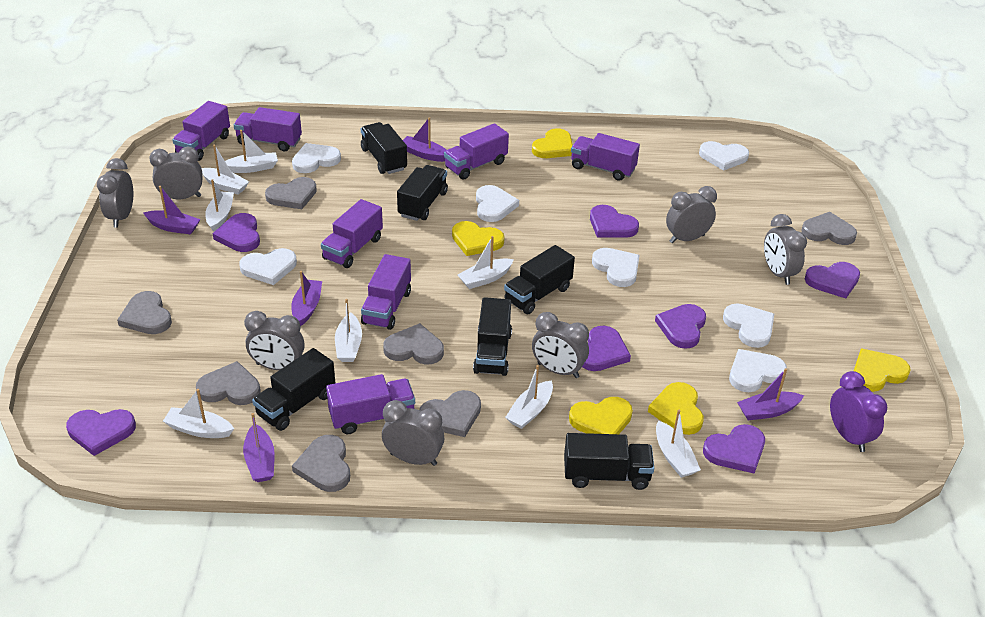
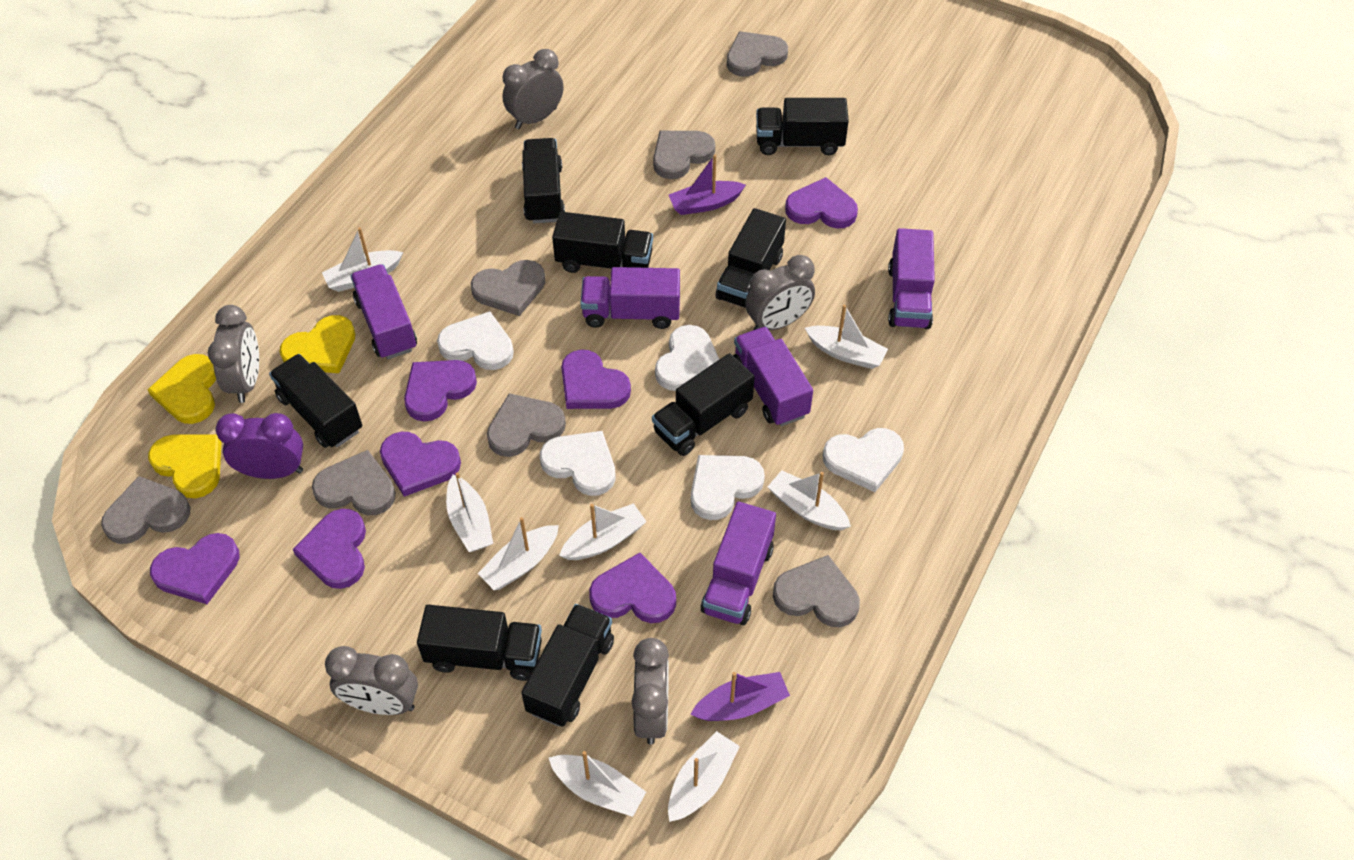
black truck: [252,348,335,431] [361,122,407,174] [397,165,448,221] [473,297,512,376] [504,245,575,314] [564,433,654,490] = 6 -> [269,354,362,448] [417,605,542,681] [521,604,614,727] [522,138,565,223] [552,212,653,273] [652,353,755,456] [716,208,786,308] [756,98,849,155] = 8
grey clock: [97,158,133,227] [149,147,202,199] [244,311,305,370] [382,400,444,466] [532,312,589,378] [666,186,717,243] [764,214,807,285] = 7 -> [208,305,259,403] [325,646,418,715] [503,49,564,129] [631,638,669,744] [745,255,815,330] = 5
purple boat: [144,186,201,234] [243,413,275,482] [291,271,322,326] [403,117,446,162] [737,368,804,420] = 5 -> [669,155,746,215] [690,672,790,721] = 2
purple truck: [172,101,230,161] [234,107,302,151] [321,199,383,268] [326,374,415,434] [361,254,411,330] [444,123,509,180] [571,133,640,181] = 7 -> [351,264,417,359] [581,267,680,329] [701,502,776,625] [733,327,813,426] [888,228,935,329] = 5
white heart: [239,248,297,285] [292,143,341,173] [476,185,519,222] [592,248,640,287] [699,141,749,171] [723,303,774,348] [729,349,787,392] = 7 -> [437,311,514,370] [540,431,616,496] [655,325,719,391] [691,455,765,520] [823,428,904,492] = 5
yellow heart: [452,221,505,256] [532,128,573,158] [569,397,633,434] [648,382,704,435] [854,348,911,392] = 5 -> [147,354,216,424] [148,435,222,498] [279,315,355,373] = 3

